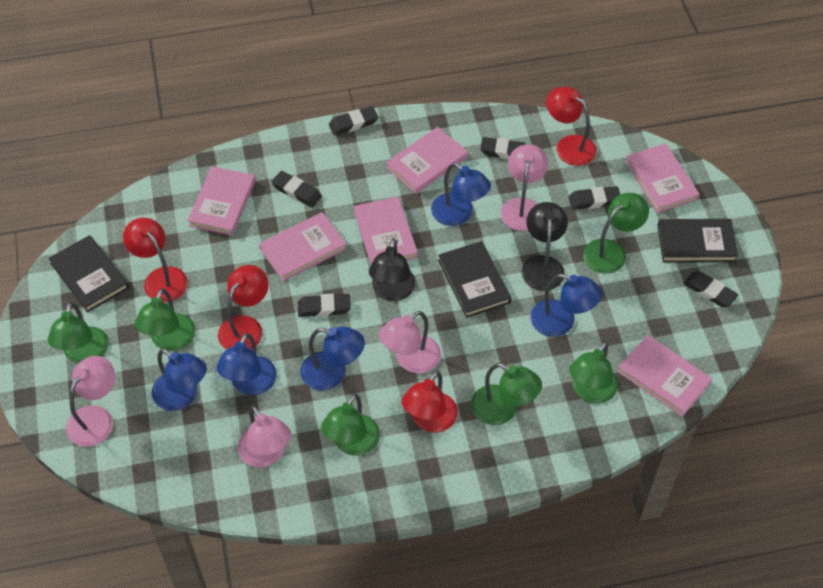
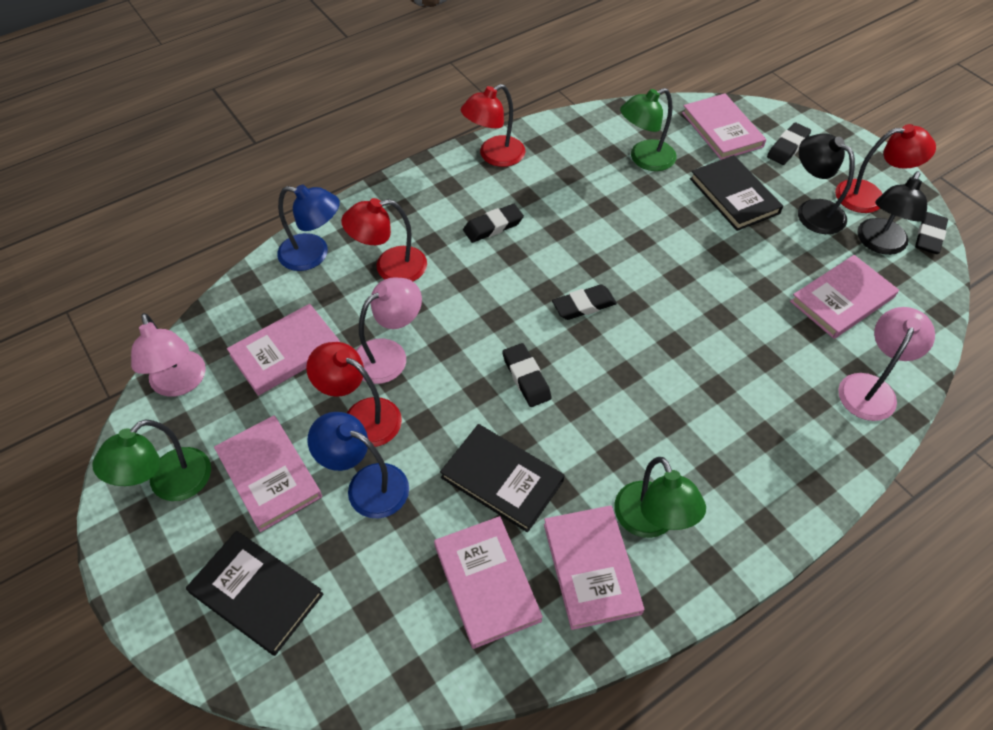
black eraser: [272,171,322,207] [298,294,351,317] [329,106,378,136] [480,137,526,159] [569,186,620,210] [683,271,738,307] = 6 -> [463,204,524,243] [502,343,552,407] [552,285,617,320] [767,123,811,165] [915,212,948,254] = 5
blue lamp: [152,349,207,411] [216,333,277,395] [300,326,365,391] [431,163,491,226] [530,274,602,337] = 5 -> [277,185,340,271] [308,412,409,518] = 2
green lamp: [48,302,109,364] [135,288,196,351] [321,394,380,456] [471,363,542,425] [569,341,618,404] [583,193,649,274] = 6 -> [92,420,211,501] [615,457,706,538] [620,88,677,171] = 3
pink lamp: [66,356,115,447] [238,406,291,468] [379,311,441,373] [501,144,548,231] = 4 -> [131,313,206,397] [356,277,422,384] [838,307,935,421] = 3

